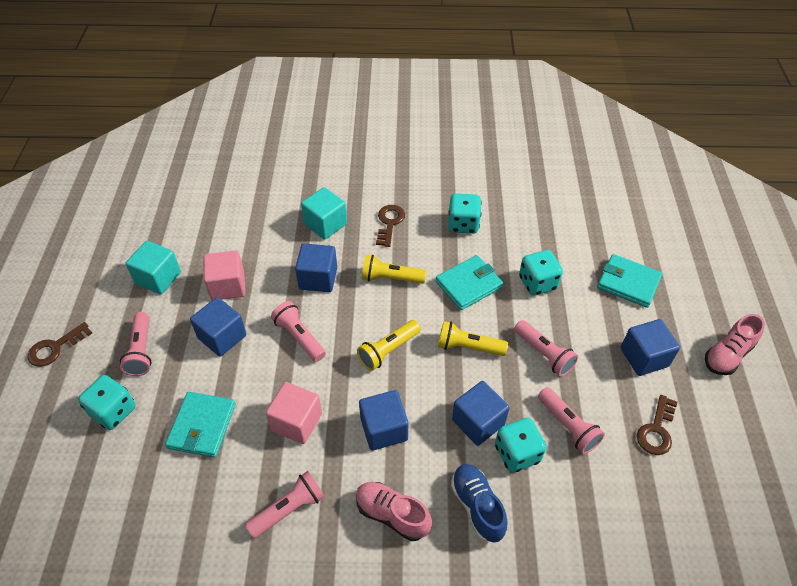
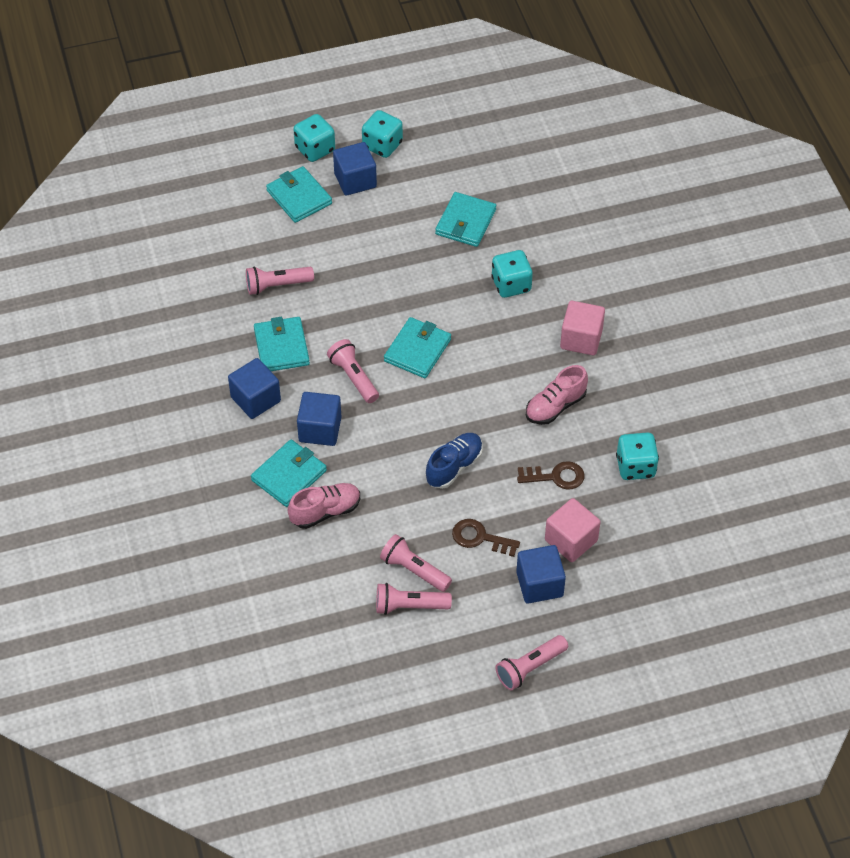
blue cube: [190,297,246,357] [295,243,337,292] [359,390,408,451] [452,381,509,446] [621,319,680,376] = 5 -> [228,358,281,419] [297,392,341,446] [333,142,377,196] [516,545,566,604] = 4
brown key: [28,322,92,367] [376,205,405,247] [637,395,677,455] = 3 -> [452,519,520,557] [517,461,585,490] = 2
turquoise cube: [126,241,181,295] [301,187,347,240] = 2 -> none = 0
turquoise wallet: [165,392,236,457] [435,255,503,310] [597,254,662,308] = 3 -> [251,439,327,507] [254,317,310,371] [266,166,332,223] [384,317,451,378] [435,192,496,247] = 5
yellow flashlight: [357,320,421,371] [362,255,426,284] [438,321,508,356] = 3 -> none = 0

